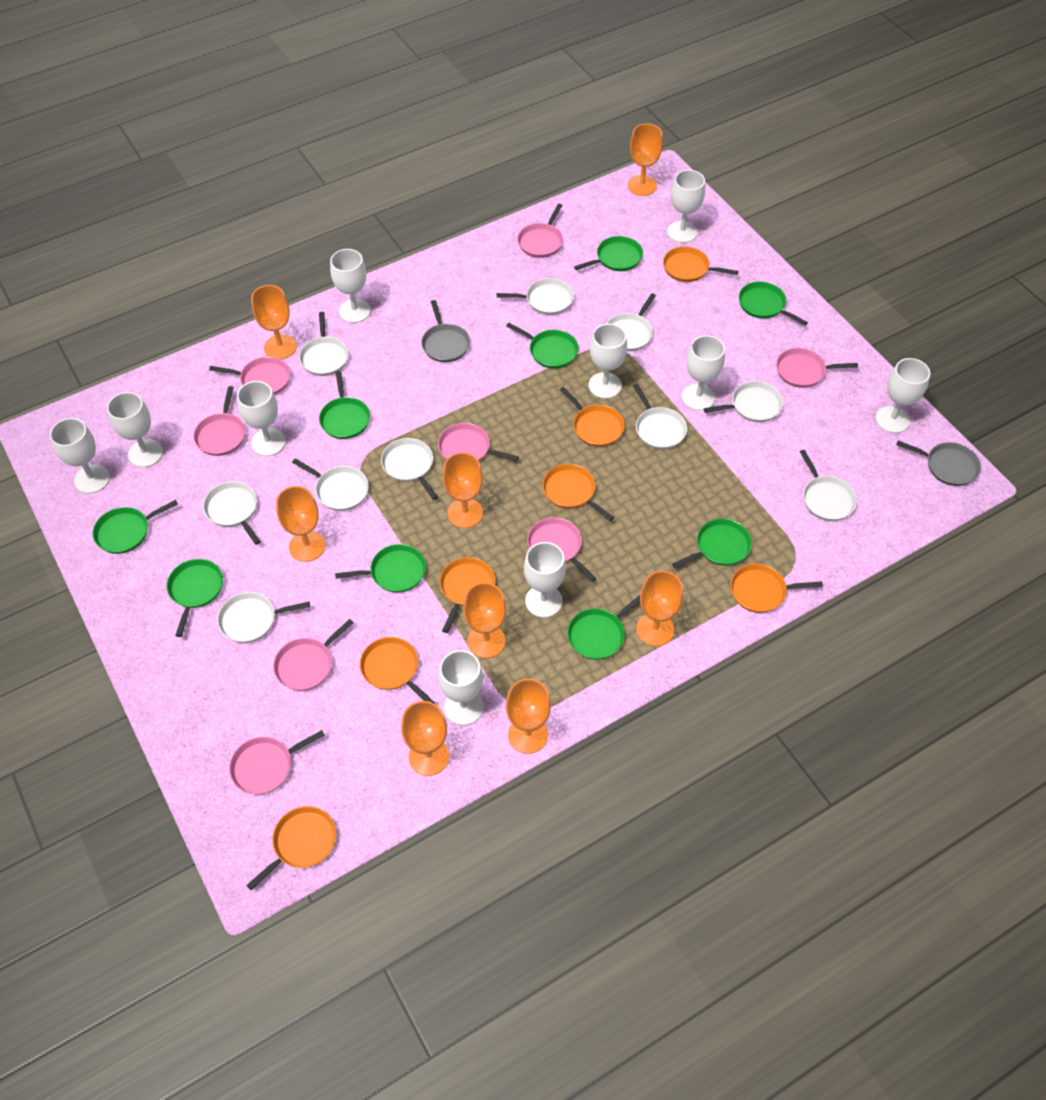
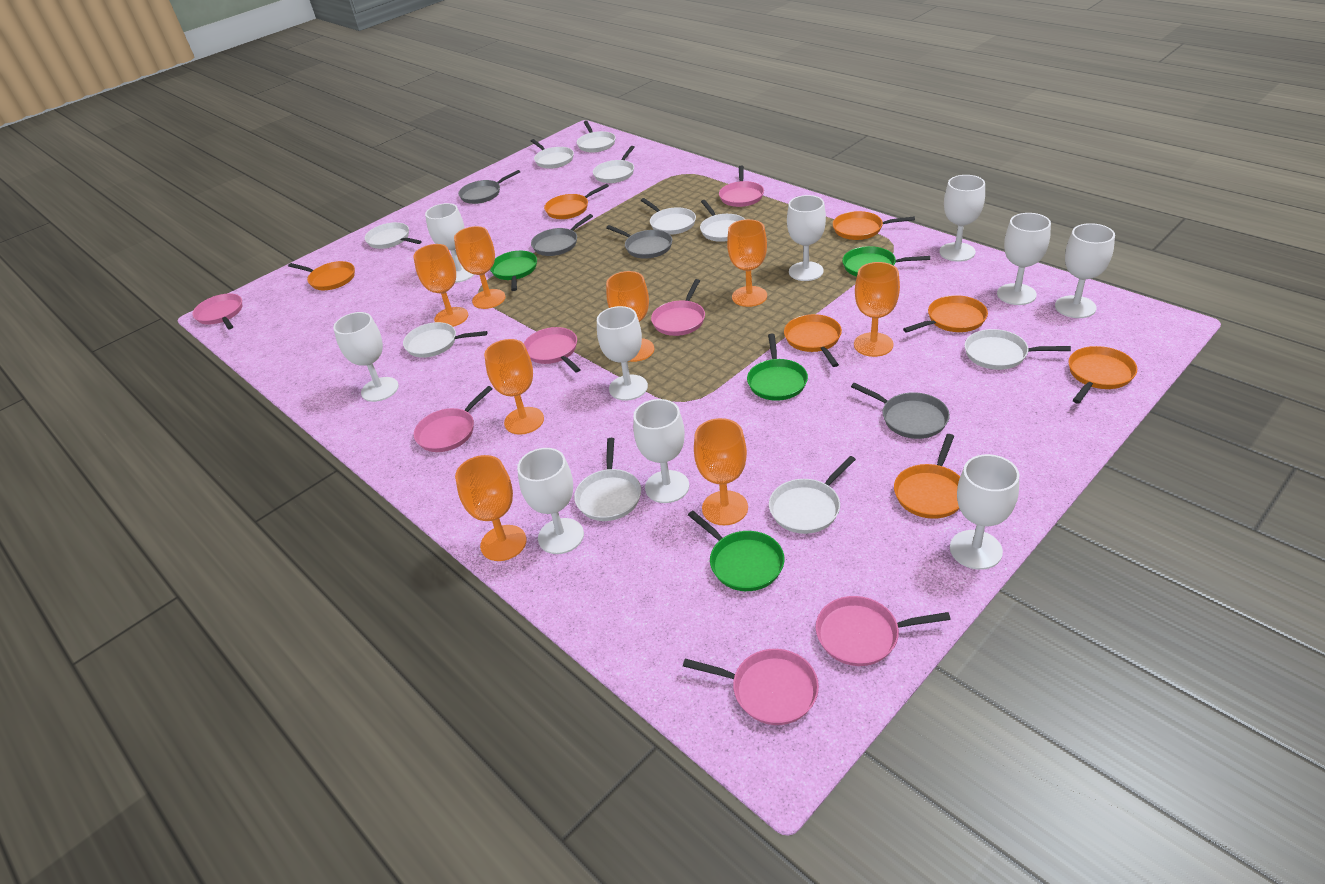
green pan: [93,500,178,554] [167,559,223,637] [319,371,370,439] [335,544,426,593] [506,323,579,369] [567,595,640,660] [574,236,643,271] [672,518,752,568] [739,282,808,326] = 9 -> [490,251,537,291] [688,511,784,591] [747,334,808,401] [842,246,930,277] = 4
grey pan: [421,300,470,362] [896,441,981,486] = 2 -> [458,170,520,204] [531,214,593,256] [606,225,672,259] [851,382,950,439] = 4
pink pan: [193,386,245,456] [209,357,290,395] [229,730,325,795] [273,619,354,691] [438,423,519,461] [517,204,563,258] [527,517,596,582] [776,348,858,388] = 8 -> [192,294,242,329] [414,386,493,452] [524,327,581,372] [651,279,705,336] [683,649,819,725] [719,165,764,207] [816,596,951,666] = 7

